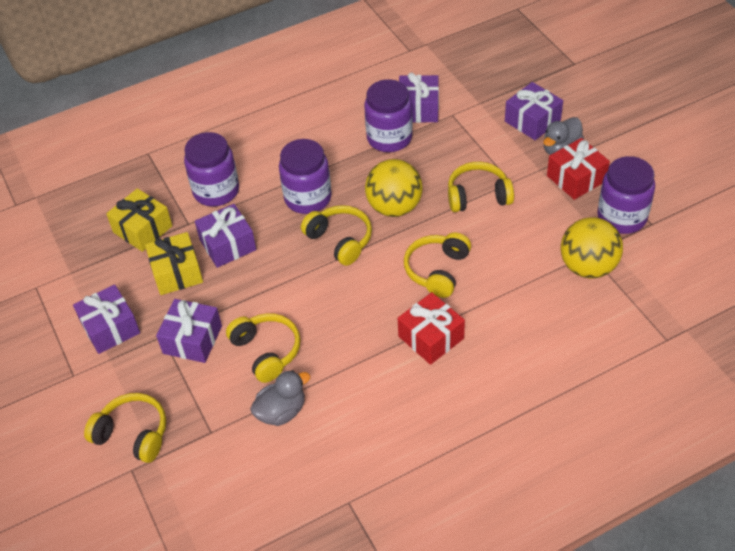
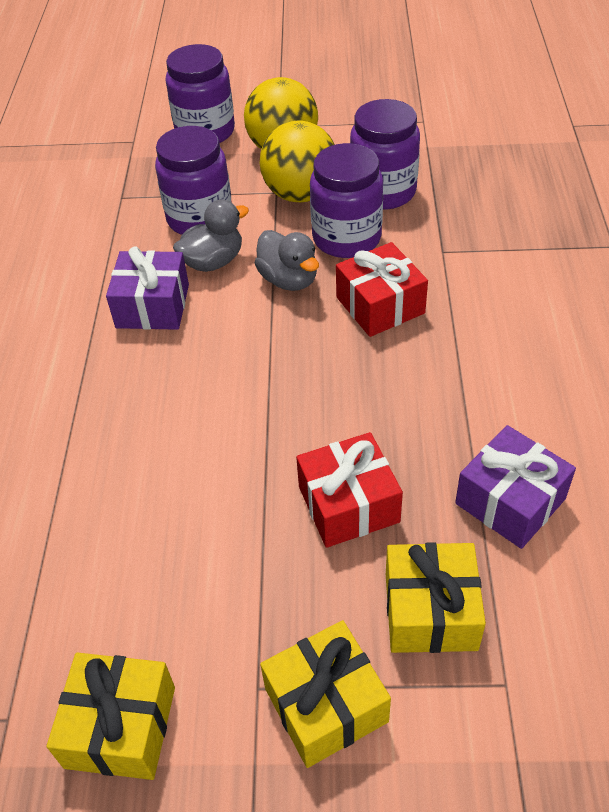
purple gift: [73,284,140,354] [156,299,222,363] [195,204,256,268] [399,73,439,123] [505,82,563,140] = 5 -> [106,246,189,330] [455,425,576,549] = 2
yellow gift: [106,188,172,252] [145,232,203,295] = 2 -> [47,653,175,780] [260,620,391,768] [386,542,486,653] = 3
yellow headphones: [84,393,166,463] [226,313,301,383] [301,205,372,266] [404,232,471,298] [448,162,514,212] = 5 -> none = 0

